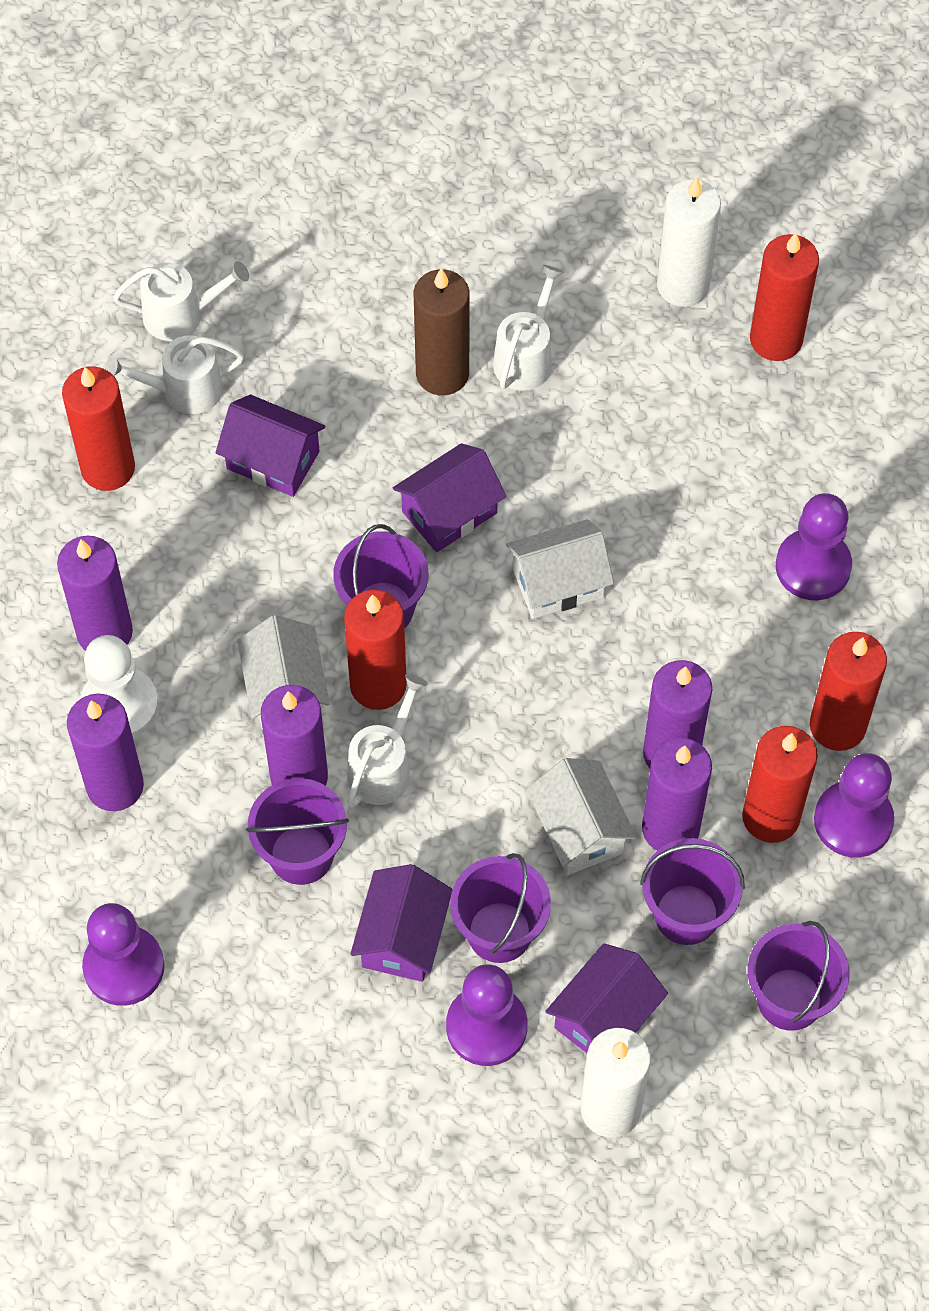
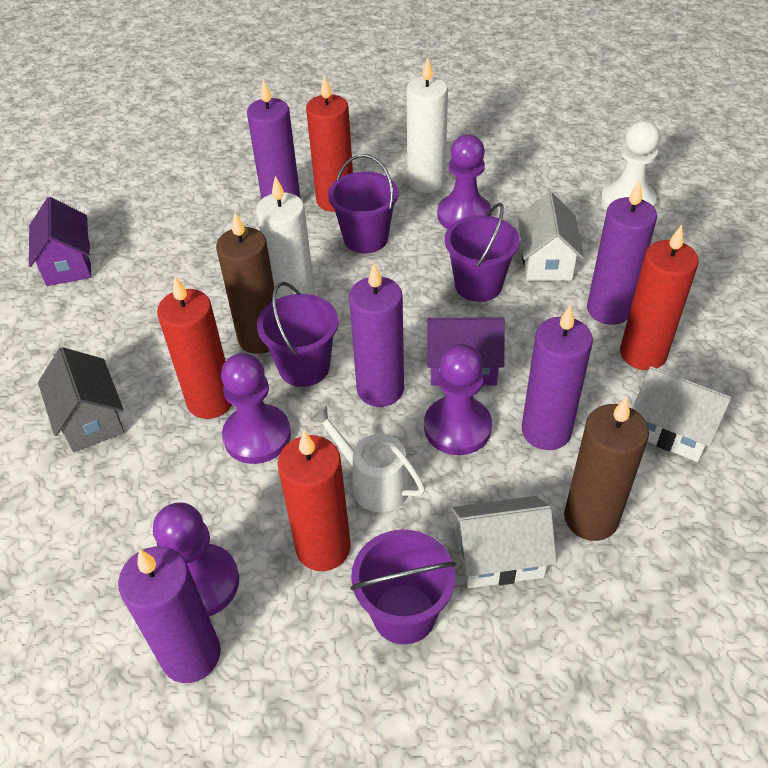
brown candle: [414,268,470,395] = 1 -> [216,212,274,354] [564,397,649,541] = 2
grey house: none = 0 -> [38,347,125,452] = 1
purple bucket: [246,778,349,885] [333,524,428,629] [450,853,551,963] [640,838,745,945] [748,921,850,1031] = 5 -> [257,282,338,387] [328,154,398,253] [350,530,456,644] [444,203,520,302] = 4
purple house: [216,394,325,497] [350,864,453,982] [393,443,507,553] [545,943,668,1053] = 4 -> [29,197,92,286] [427,317,505,385] = 2
red candle: [62,367,135,491] [344,590,407,710] [742,726,818,843] [750,233,819,361] [810,632,887,751] = 5 -> [157,276,232,419] [278,430,351,571] [306,75,353,212] [620,224,699,370] = 4
white watering can: [105,335,244,414] [113,261,249,341] [347,674,428,808] [493,265,564,391] = 4 -> [310,406,425,512] = 1

